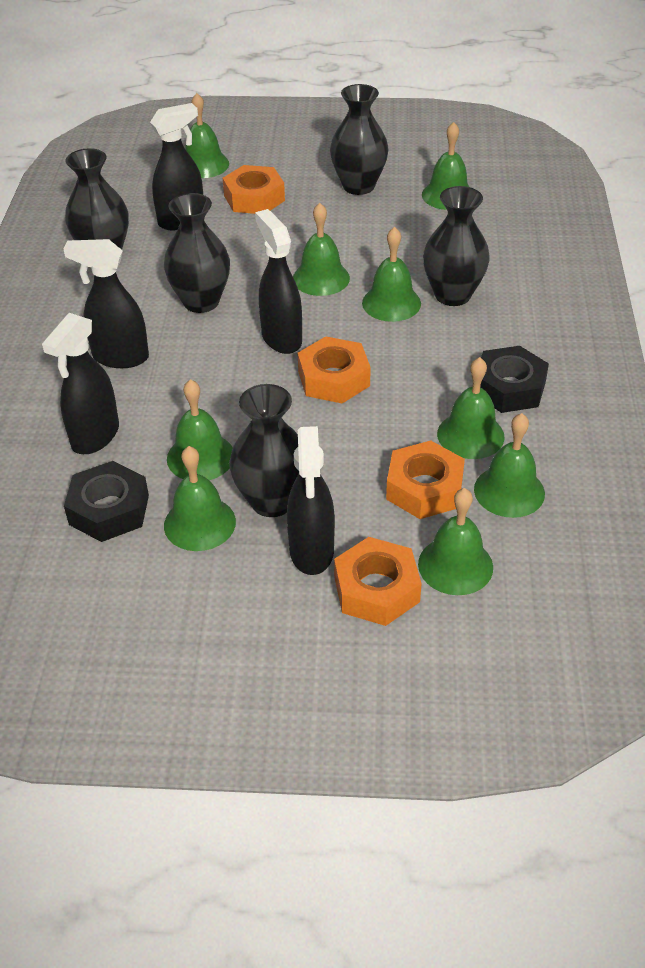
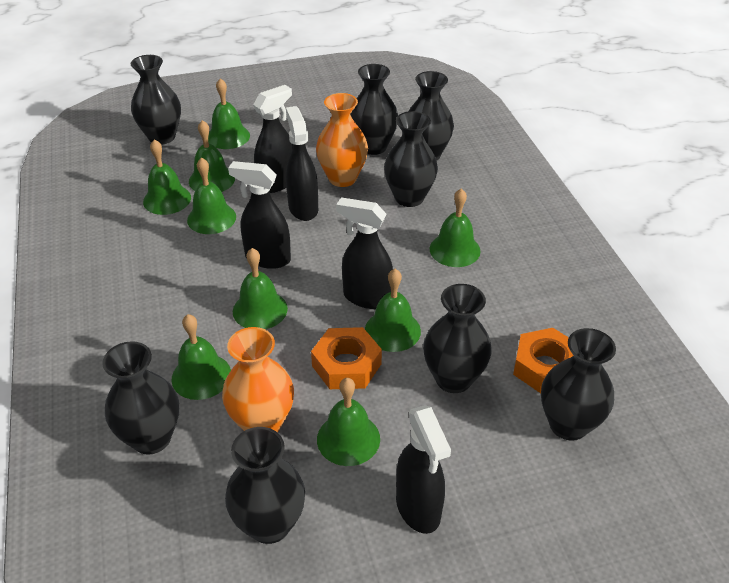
black nut: [64,461,149,542] [480,346,549,413] = 2 -> none = 0
black vase: [65,148,129,250] [164,193,230,313] [229,384,299,517] [330,84,388,195] [423,186,490,306] = 5 -> [102,341,179,455] [131,55,181,145] [225,427,305,544] [351,64,398,155] [384,111,438,207] [408,71,454,161] [423,284,492,393] [541,328,616,441] = 8
orange nut: [223,165,285,214] [298,336,371,404] [334,537,422,626] [386,440,465,519] = 4 -> [311,327,382,389] [513,328,574,393] = 2
orange vase: none = 0 -> [222,327,294,432] [316,93,368,187] = 2

